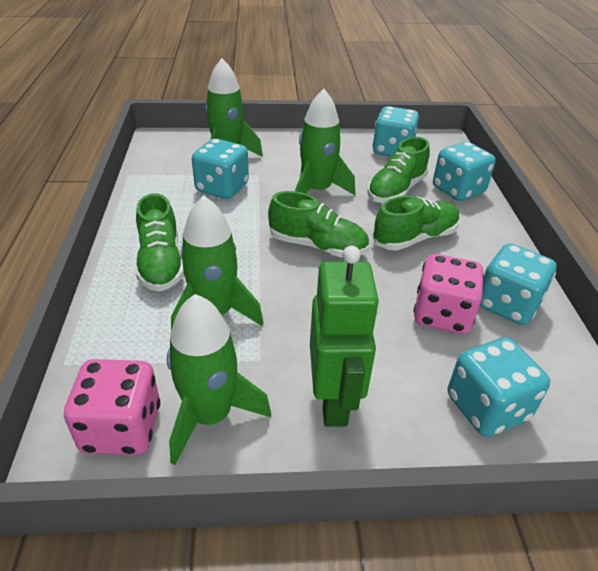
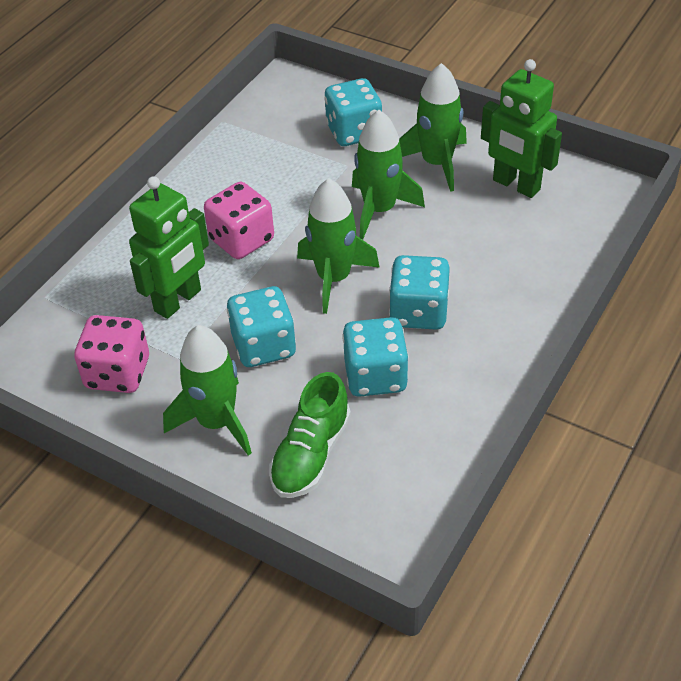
green robot: [310,246,380,427] = 1 -> [129,176,209,319] [481,59,562,198] = 2
green shoe: [136,193,184,292] [268,191,369,258] [367,137,430,203] [373,196,460,251] = 4 -> [269,372,351,498] = 1
turquoise dice: [192,138,249,199] [372,106,419,156] [433,142,496,201] [447,337,550,437] [480,244,557,325] = 5 -> [227,286,296,367] [324,78,382,146] [342,317,409,397] [389,255,450,330] = 4

